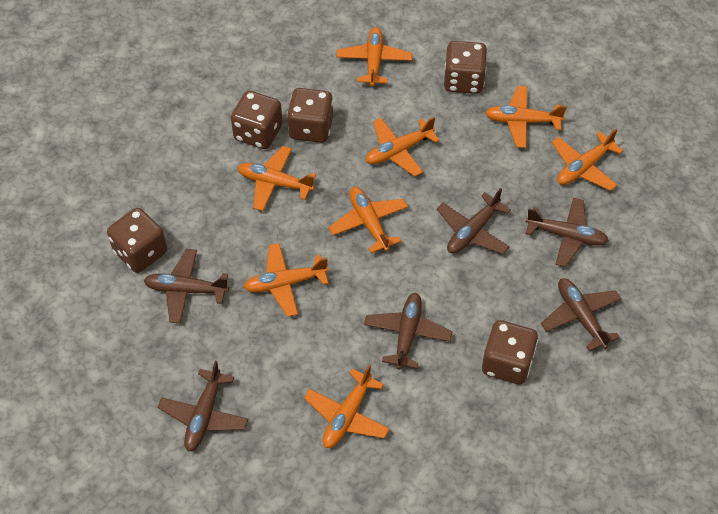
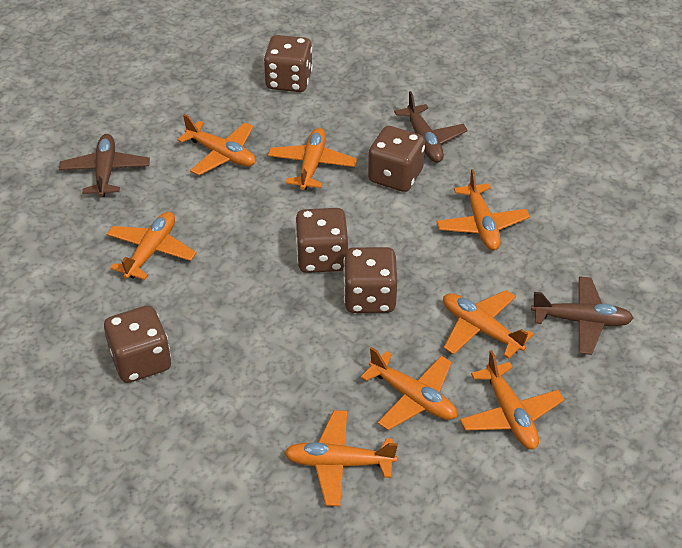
brown plane: [143,249,229,324] [158,361,248,452] [364,293,452,370] [437,188,511,254] [526,198,609,267] [541,278,621,351] = 6 -> [59,134,150,197] [394,91,468,163] [531,276,634,355] = 3

